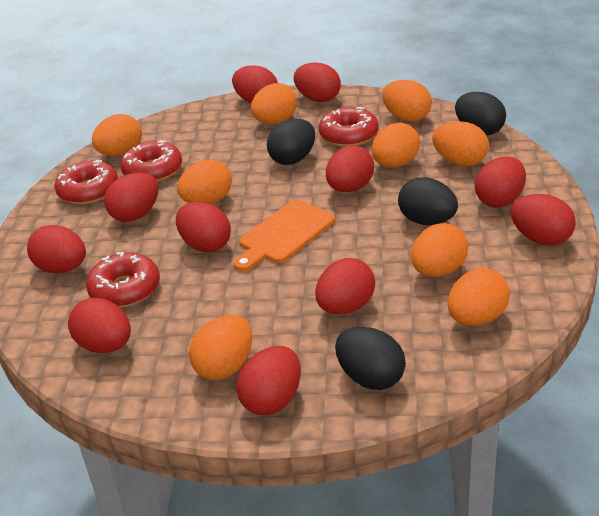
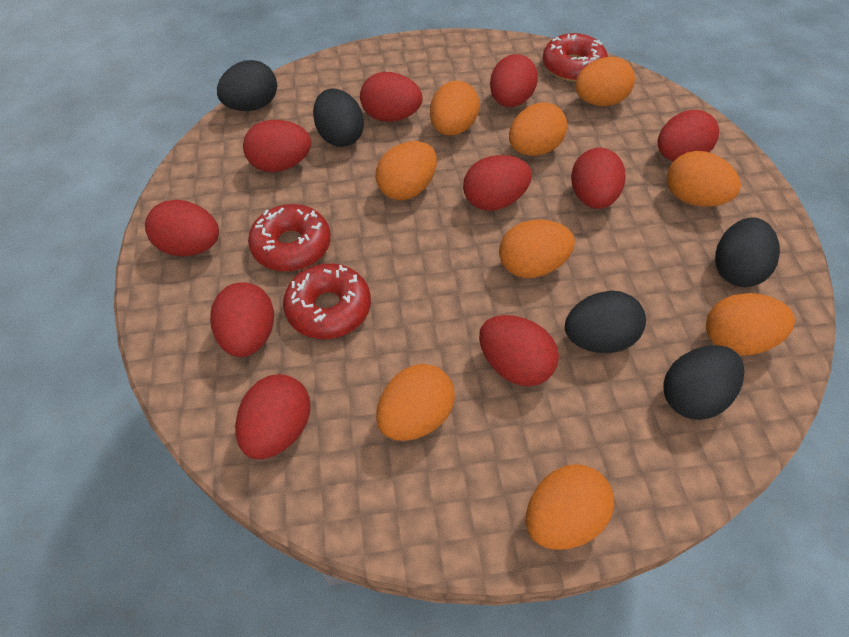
black egg: [267,119,315,165] [335,327,406,390] [398,177,458,225] [455,92,506,135] = 4 -> [217,60,277,111] [313,88,364,147] [565,291,646,353] [663,345,745,420] [715,217,780,287] = 5
orange cutting board: [233,200,335,271] = 1 -> none = 0
red donut: [54,160,118,204] [86,252,160,307] [120,140,182,182] [319,107,379,147] = 4 -> [248,204,331,272] [283,263,371,339] [542,33,608,82] = 3
red egg: [27,225,86,273] [68,298,131,353] [104,173,159,222] [176,202,231,252] [232,65,278,103] [236,346,301,415] [294,63,341,102] [315,258,375,314] [326,145,374,192] [475,156,526,208] [511,194,575,246] = 11 -> [145,200,219,256] [210,282,274,357] [235,374,311,459] [243,120,311,172] [360,72,423,122] [463,155,532,211] [479,315,559,387] [490,54,538,107] [571,148,626,209] [658,110,719,162] = 10

